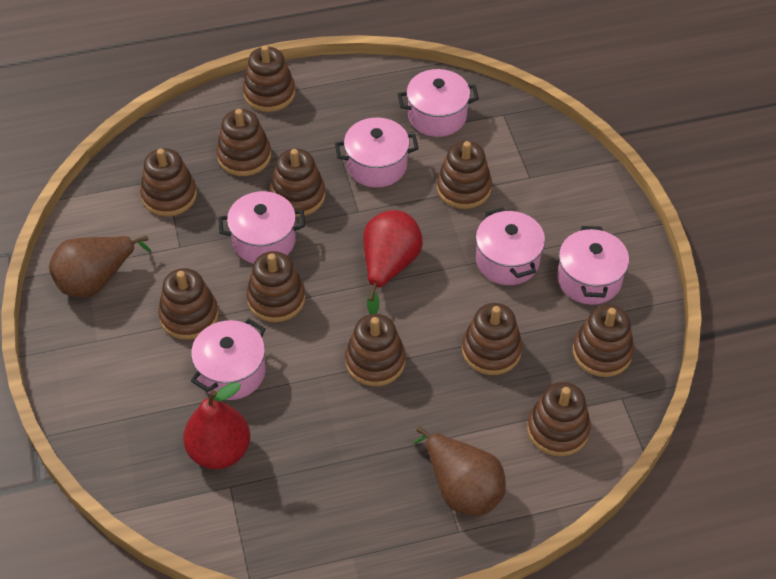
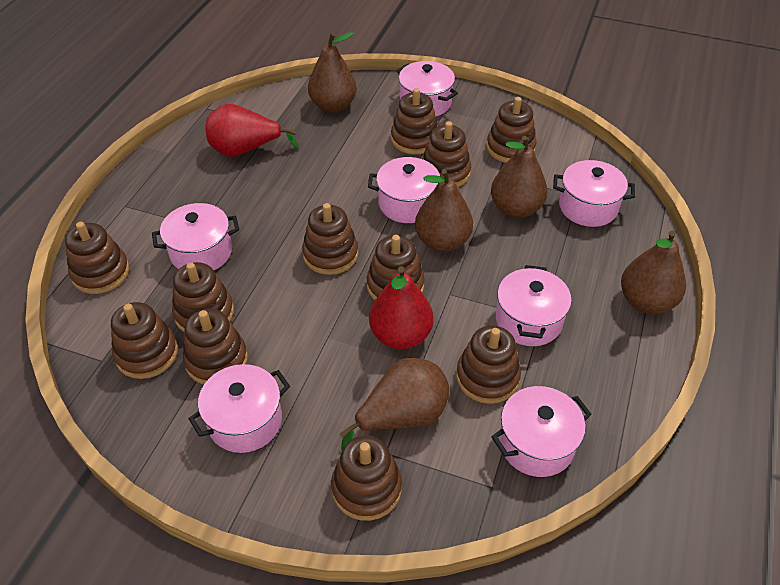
brown pear: [49,235,151,298] [413,426,506,516] = 2 -> [308,32,357,113] [340,358,450,450] [415,169,473,252] [491,136,547,218] [621,231,686,314] = 5
pink pot: [191,319,266,400] [219,191,305,264] [335,117,419,188] [398,69,479,137] [476,207,545,285] [557,226,629,305] = 6 -> [152,203,239,270] [189,364,290,453] [368,157,445,223] [396,61,458,116] [491,386,592,477] [496,265,572,346] [553,160,635,227] = 7

